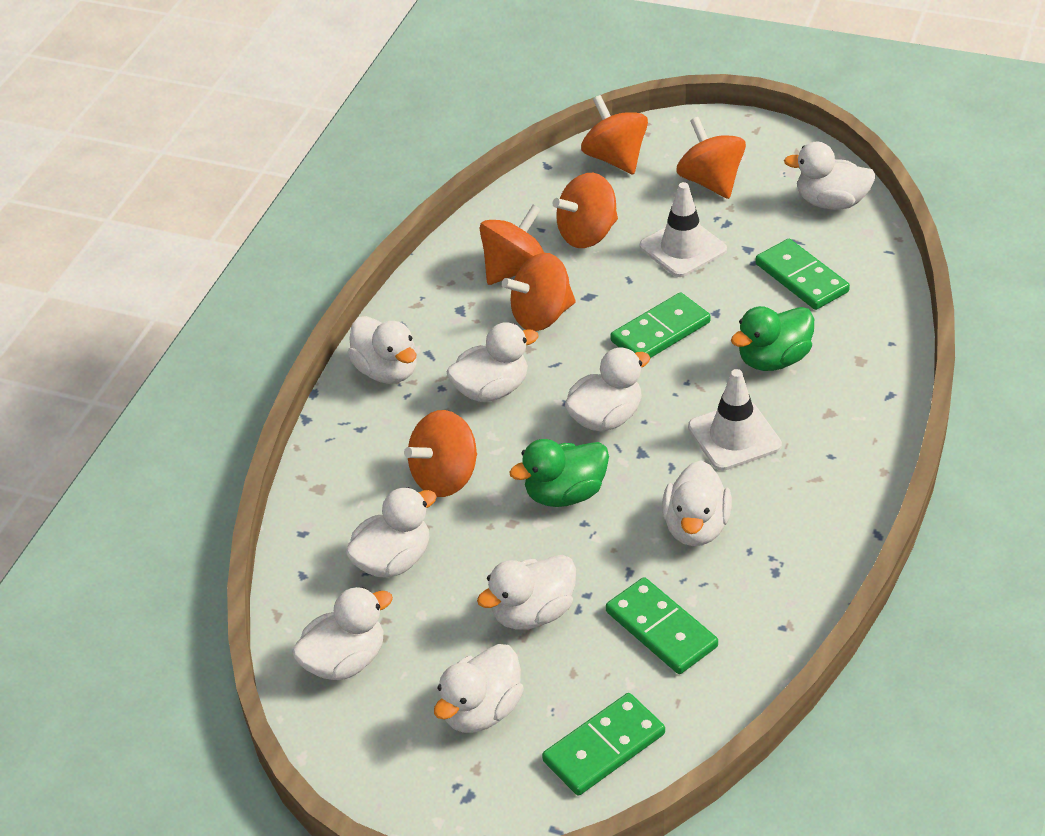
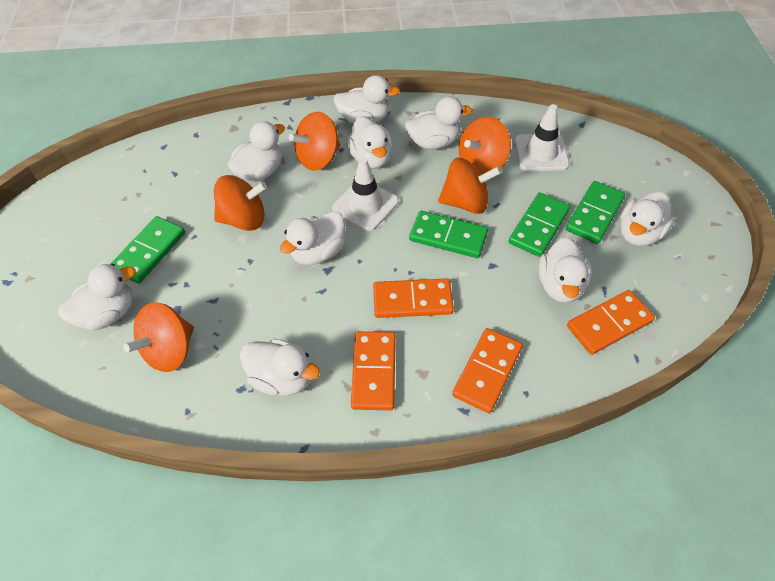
green duck: [510,439,609,507] [731,306,814,371] = 2 -> none = 0
orange domino: none = 0 -> [351,331,396,410] [373,278,454,318] [452,328,523,413] [567,290,655,355] = 4
orange spinning top: [404,410,477,497] [480,204,544,285] [502,253,576,331] [552,173,618,248] [581,95,648,175] [676,117,746,199] = 6 -> [123,302,194,372] [214,175,267,231] [289,112,340,171] [438,158,501,214] [459,117,511,174] = 5

